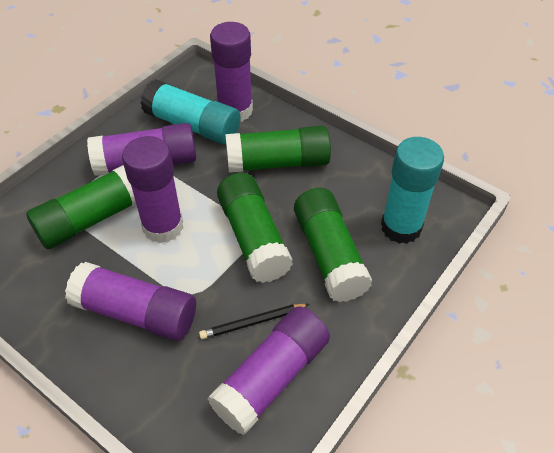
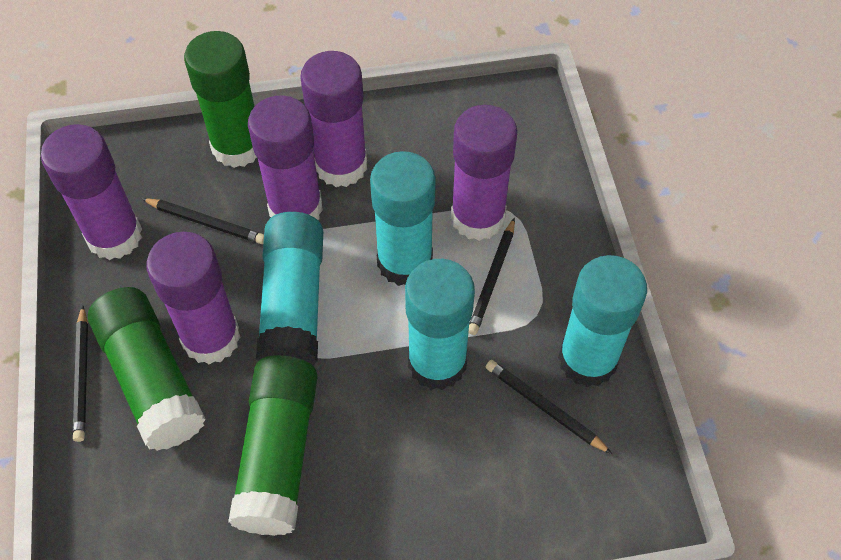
black pencil: [199,304,309,340] = 1 -> [73,305,88,442] [142,198,264,244] [468,217,515,335] [486,360,612,454] = 4
green glue stick: [26,165,136,249] [217,173,293,283] [225,126,331,173] [294,188,372,302] = 4 -> [88,287,206,451] [184,31,257,168] [228,355,318,536] = 3
turquoise glue stick: [141,79,241,145] [381,137,444,244] = 2 -> [256,212,323,366] [370,151,436,286] [405,259,475,390] [558,255,647,387] = 4

